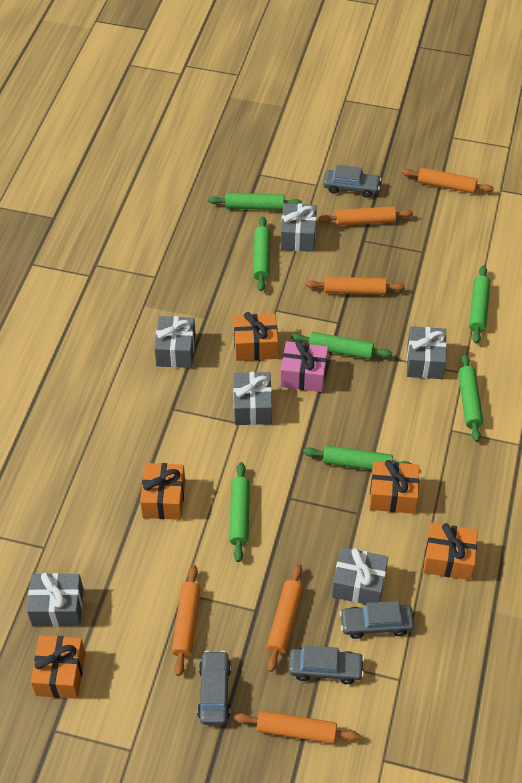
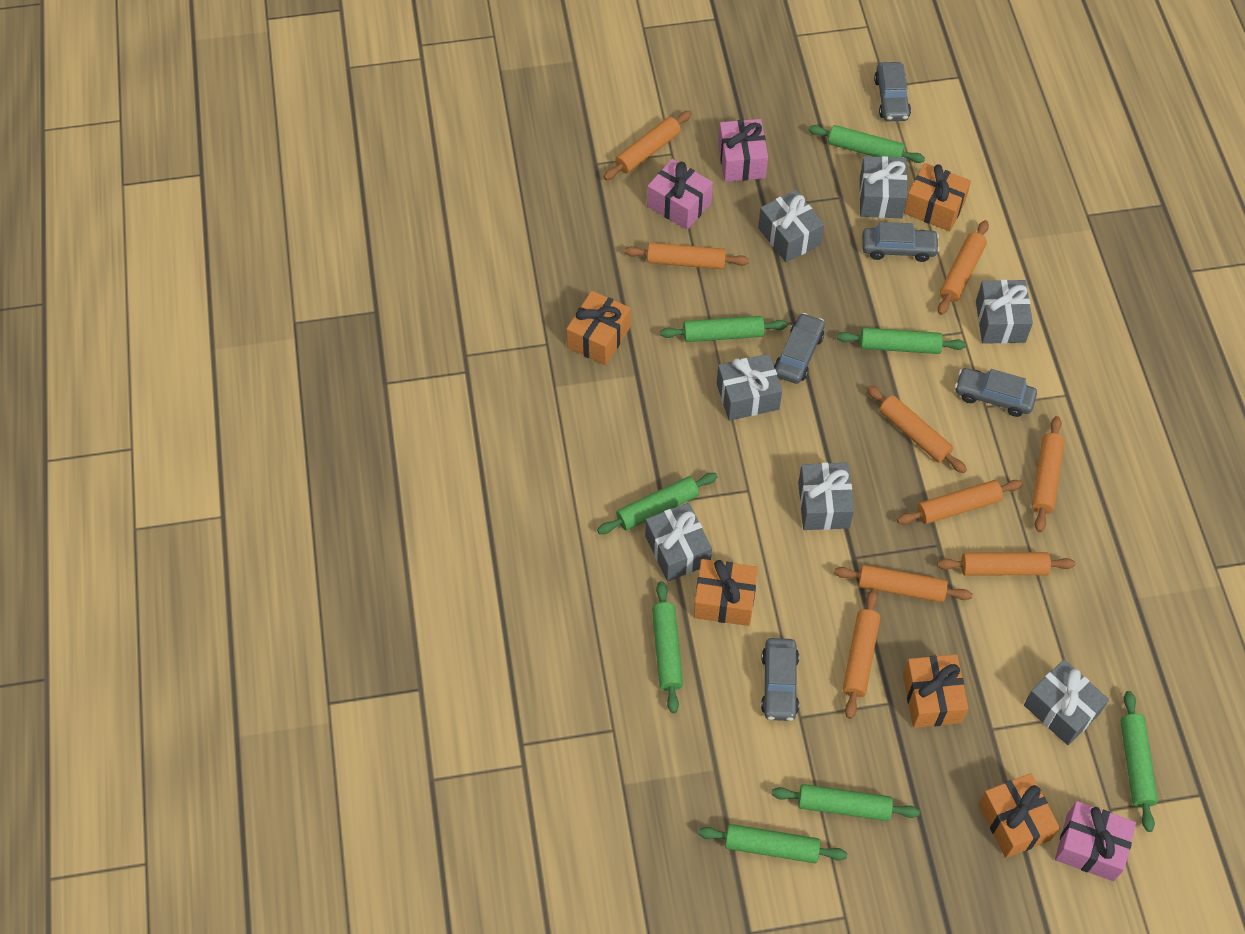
green rolling pin: [208,193,302,210] [229,462,250,562] [253,217,270,291] [291,332,392,359] [303,445,411,470] [458,354,483,442] [469,266,490,344] = 7 -> [597,473,718,534] [652,581,683,713] [660,316,788,342] [698,824,847,863] [772,784,920,821] [808,125,925,163] [837,328,966,354] [1120,691,1158,832] = 8
grey car: [197,651,231,725] [288,645,364,684] [323,165,381,198] [339,601,414,639] = 4 -> [761,638,799,721] [774,313,825,384] [862,222,940,262] [874,62,911,121] [955,368,1037,417] = 5
grey gift: [27,572,84,626] [154,316,196,368] [233,372,272,425] [281,203,317,252] [332,547,388,604] [407,326,447,379] = 6 -> [645,503,712,581] [717,354,782,421] [758,190,824,262] [798,463,854,530] [859,156,907,218] [976,280,1033,344] [1024,660,1109,745] = 7
orange rolling pin: [172,565,201,676] [234,711,360,744] [267,564,303,672] [306,277,405,295] [319,206,413,226] [402,168,494,194] = 6 -> [604,111,692,180] [624,243,749,269] [834,565,972,602] [843,589,880,719] [867,386,967,473] [897,480,1023,524] [937,552,1075,576] [938,220,989,315] [1032,416,1065,532] = 9
pink gift: [280,340,328,392] = 1 -> [647,159,713,230] [718,119,768,182] [1055,801,1136,881] = 3

